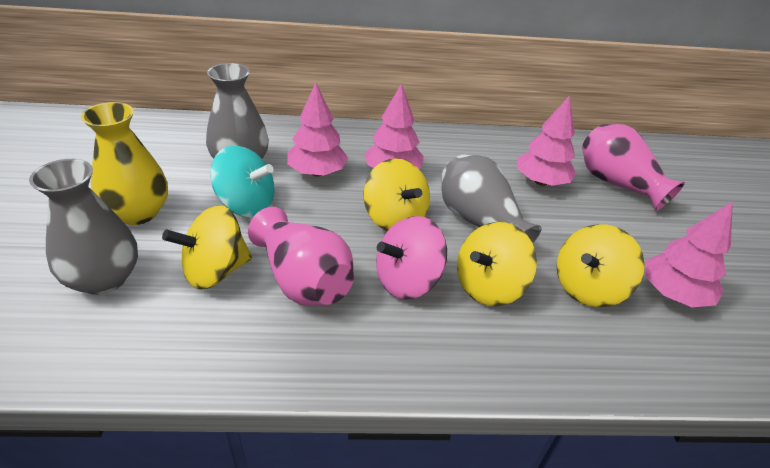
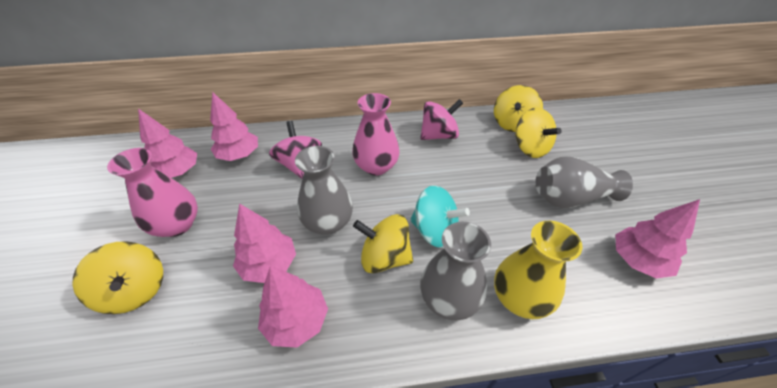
pink spinning top: [376,216,447,300] = 1 -> [269,121,322,179] [420,99,463,140] = 2
pink tree: [287,83,348,176] [364,83,424,169] [517,95,576,186] [645,201,733,307] = 4 -> [138,108,197,178] [210,92,258,161] [233,203,296,283] [258,266,328,348] [615,199,700,278] = 5

